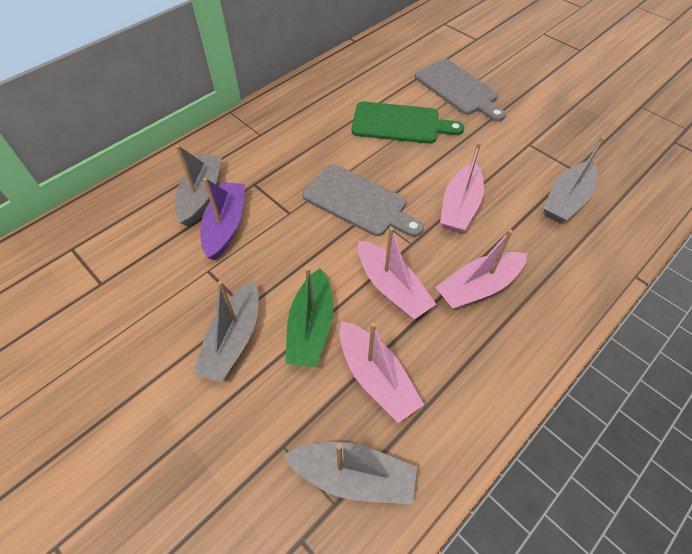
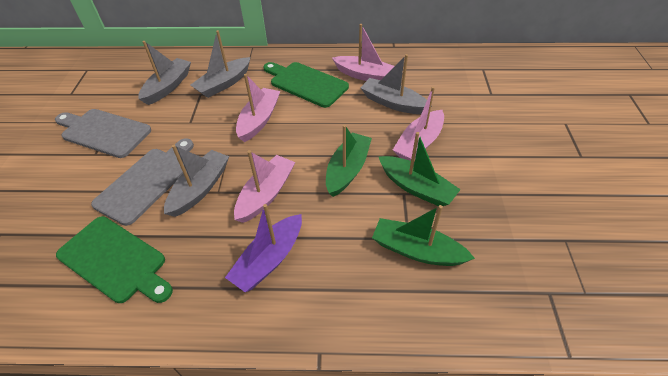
green boat: [285,267,333,367] = 1 -> [326,125,372,197] [372,205,475,266] [378,132,461,206] = 3
green cutting board: [352,102,464,144] = 1 -> [56,216,173,303] [263,62,349,108] = 2

